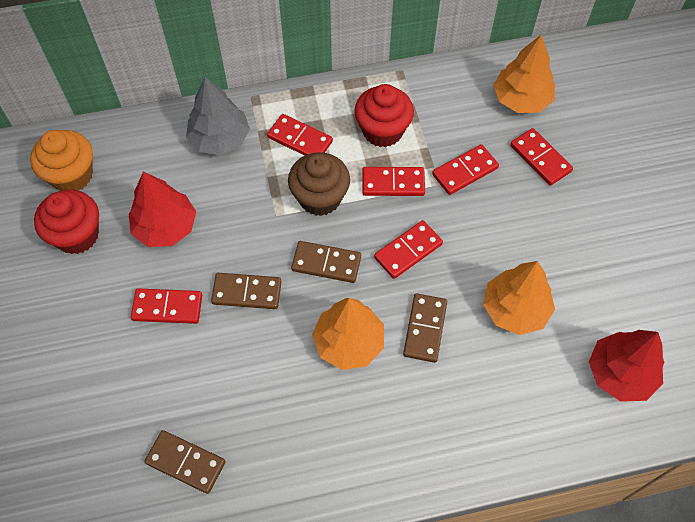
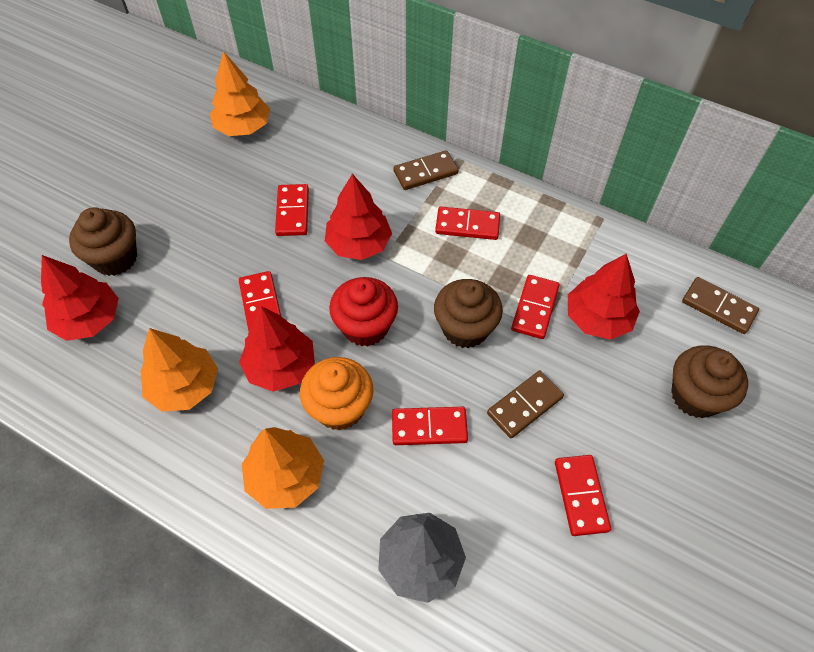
brown cupcake: [288,152,350,216] = 1 -> [69,207,137,276] [434,279,503,348] [671,345,748,418] = 3
brown domino: [144,430,226,494] [211,273,282,309] [291,241,361,283] [403,293,447,363] = 4 -> [393,150,458,190] [487,371,564,438] [682,277,759,334] = 3
red cupcake: [34,190,99,254] [354,84,414,147] = 2 -> [329,277,398,346] = 1
red tree: [129,172,196,247] [589,330,664,402] = 2 -> [41,255,119,341] [239,306,315,392] [325,174,392,260] [568,254,640,340] = 4

